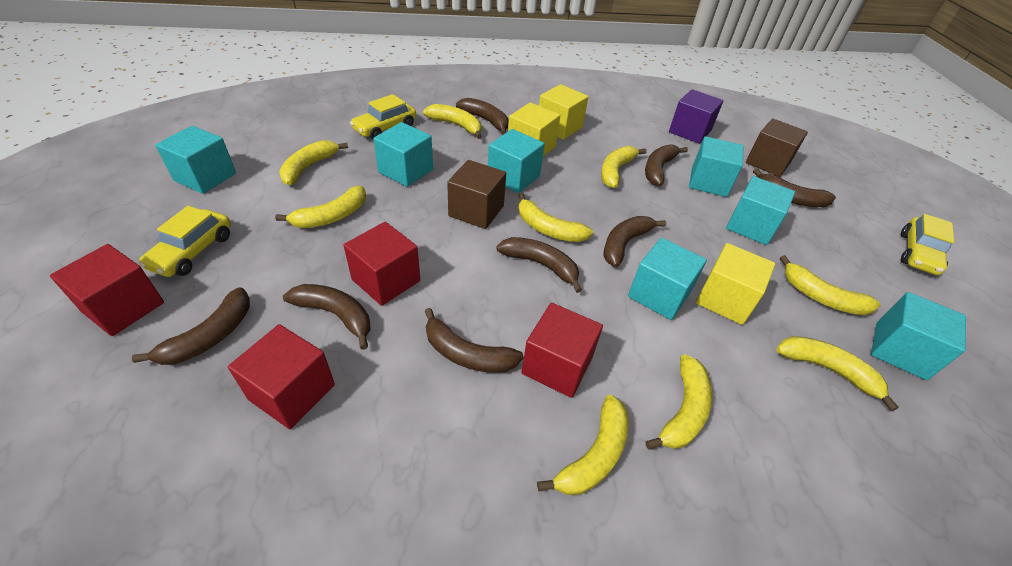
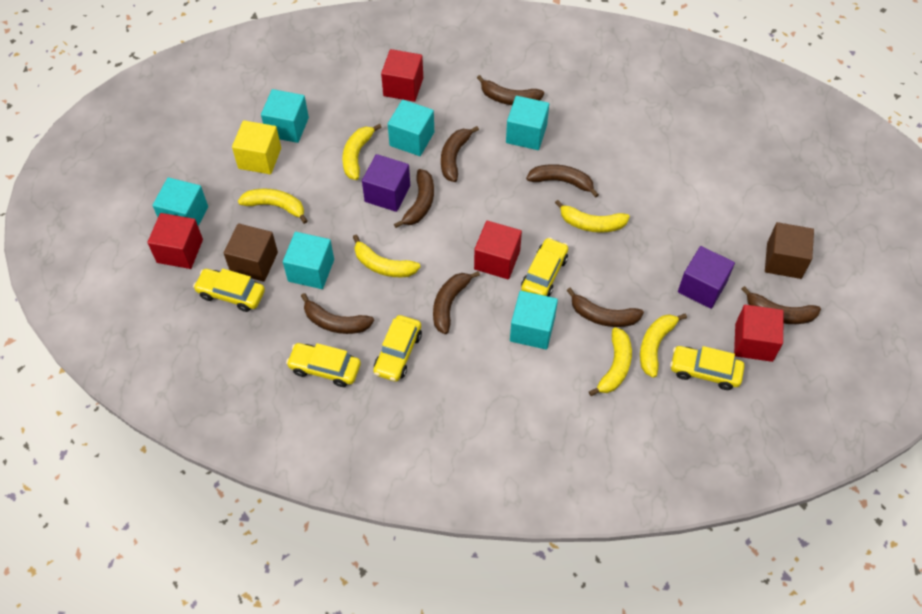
purple cube: [669,89,723,144] = 1 -> [362,154,410,212] [678,246,735,309] = 2
turquoise cube: [155,126,236,194] [373,122,433,187] [488,129,544,193] [628,238,707,320] [689,136,744,197] [726,176,795,245] [871,292,966,380] = 7 -> [153,177,208,226] [261,89,309,143] [283,232,334,289] [388,100,434,156] [506,96,549,150] [510,291,558,350] = 6
yellow banana: [275,186,366,228] [279,140,348,185] [423,104,482,139] [518,193,593,242] [537,395,629,495] [601,146,646,188] [646,354,712,450] [776,336,899,411] [780,255,880,316] = 9 -> [238,189,308,224] [342,124,382,180] [353,235,421,277] [555,200,630,233] [589,327,632,396] [640,314,687,378] = 6
yellow car: [139,206,231,277] [350,94,416,139] [900,214,954,275] = 3 -> [193,269,265,312] [286,343,361,387] [373,315,422,382] [521,237,568,297] [670,346,745,390] = 5
yellow cube: [508,102,560,156] [539,84,588,140] [696,243,776,325] = 3 -> [232,120,281,174] = 1

